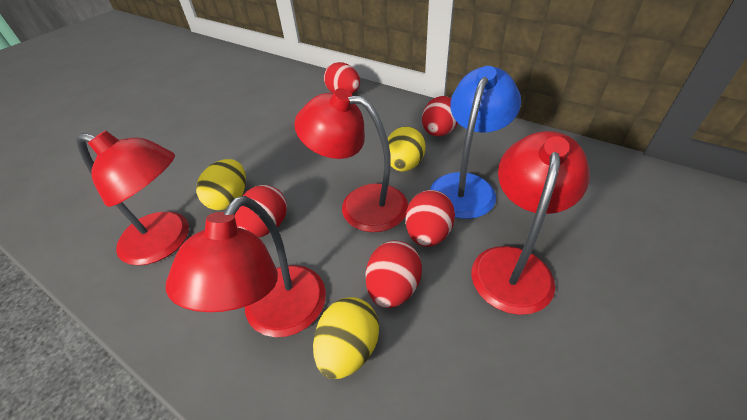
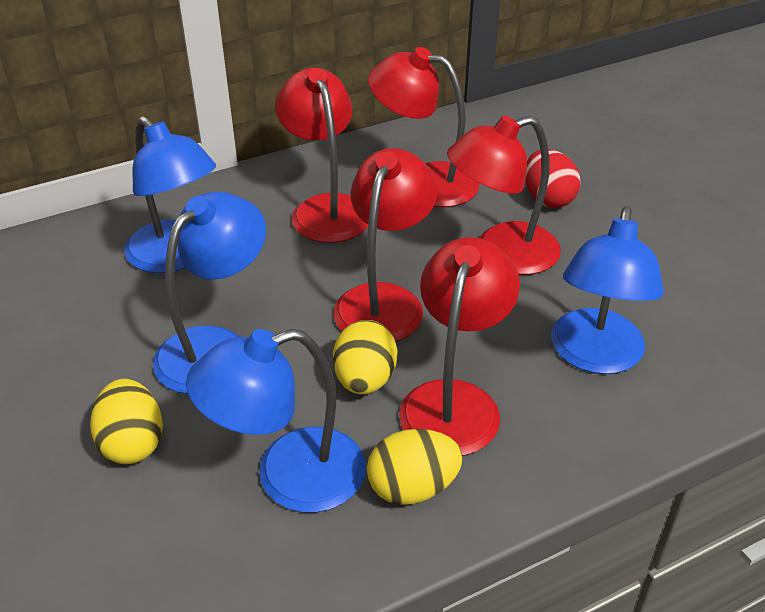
blue lamp: [430,66,521,219] = 1 -> [124,116,216,273] [153,192,266,394] [186,329,366,513] [551,206,664,374] = 4
red egg: [235,185,287,237] [324,62,360,94] [366,241,422,308] [405,190,455,247] [422,96,458,136] = 5 -> [525,149,581,208] = 1
red lamp: [76,130,189,266] [166,196,326,337] [294,88,408,232] [471,131,590,315] = 4 -> [275,68,368,243] [333,148,438,342] [368,47,479,207] [399,237,520,456] [447,116,561,275] = 5

